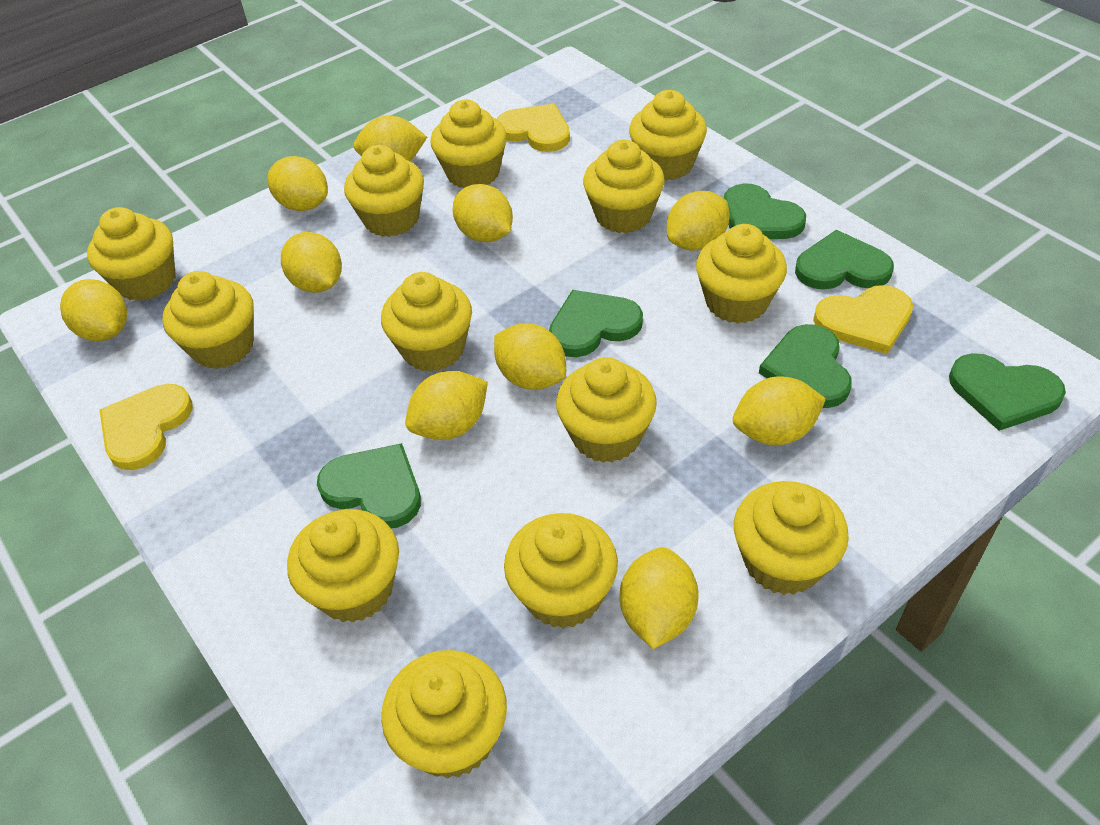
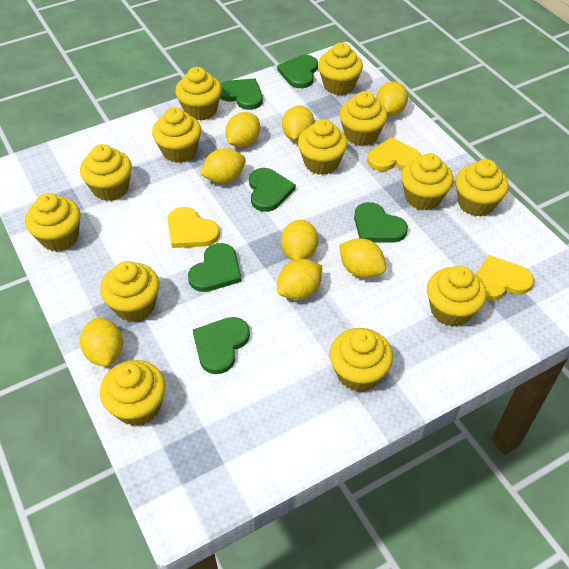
yellow lemon: [60,279,127,341] [267,156,328,211] [281,232,342,293] [353,115,427,161] [405,371,488,440] [452,184,513,242] [494,323,566,390] [620,547,699,649] [667,191,730,251] [733,376,826,445] = 10 -> [80,318,123,367] [200,148,246,183] [226,112,260,147] [277,259,322,300] [281,220,318,261] [282,106,315,141] [339,238,386,278] [376,82,408,116] = 8

